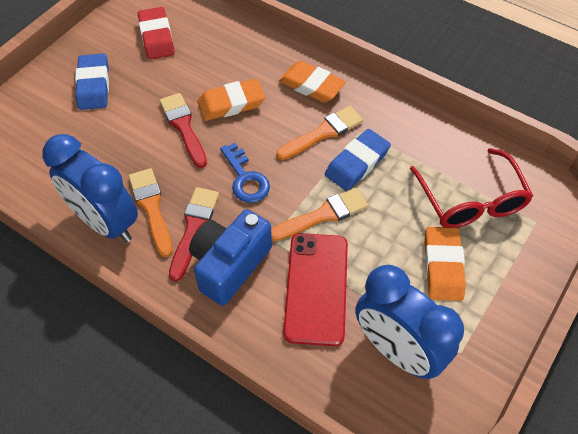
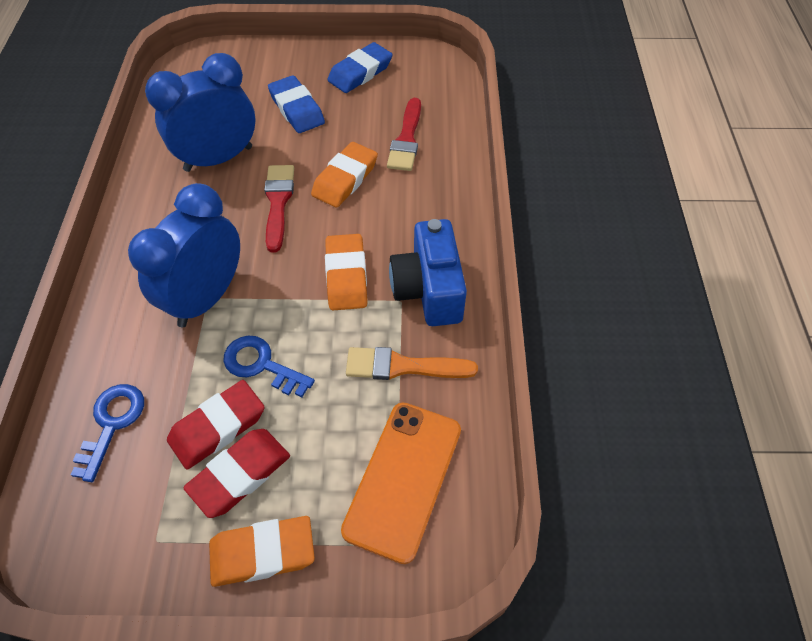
blue key: [220,143,270,203] = 1 -> [71,384,144,482] [223,336,315,397] = 2
orange brush: [128,168,172,257] [271,188,368,241] [276,106,363,160] = 3 -> [346,347,478,380] = 1
orange phone: none = 0 -> [341,403,461,564] = 1
red eraser: [138,7,175,60] = 1 -> [167,380,265,470] [184,429,290,518] = 2
red glasses: [410,148,533,228] = 1 -> none = 0
red phone: [283,233,348,346] = 1 -> none = 0

